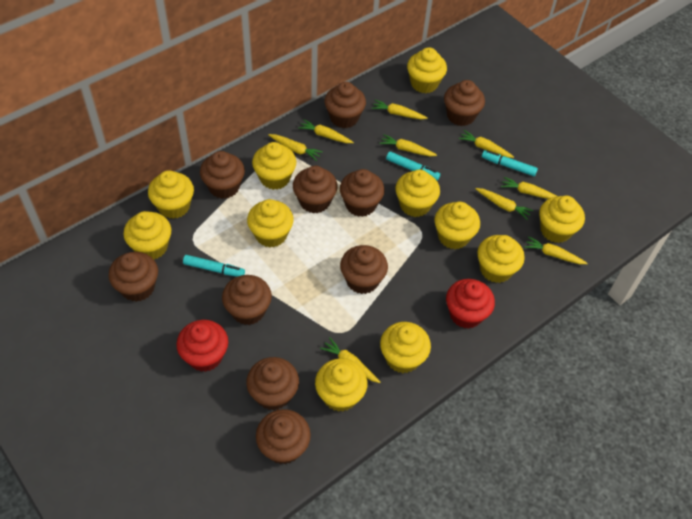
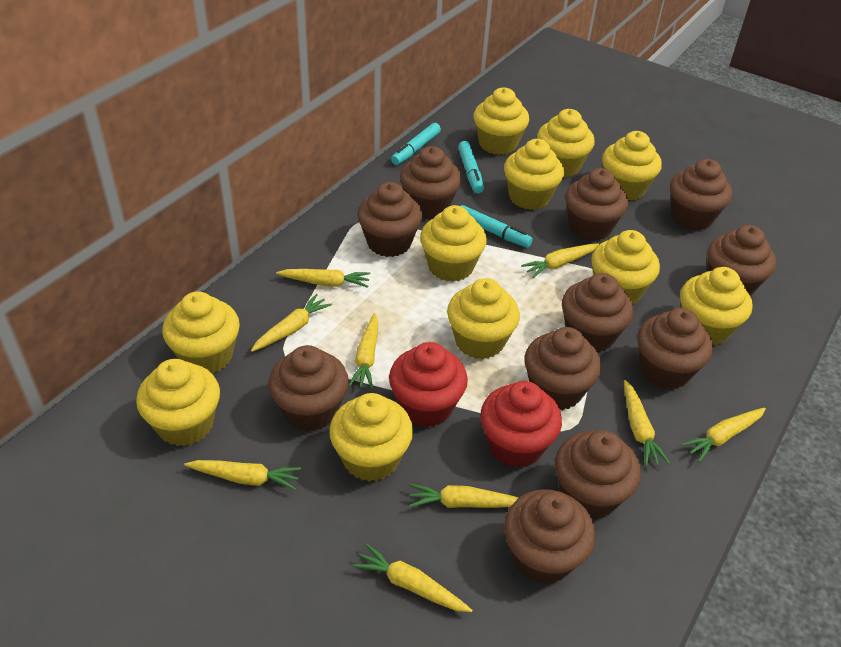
brown cupcake: [109,252,158,302] [200,151,245,199] [222,275,272,325] [246,357,299,410] [256,409,311,464] [293,166,338,213] [324,82,366,128] [340,169,385,217] [340,245,388,294] [444,80,485,126] = 10 -> [268,345,349,431] [357,182,422,257] [400,146,461,219] [504,489,595,584] [525,327,601,410] [555,430,641,519] [562,273,634,353] [565,168,628,241] [637,308,713,390] [670,159,732,230] [708,225,776,296] = 11

